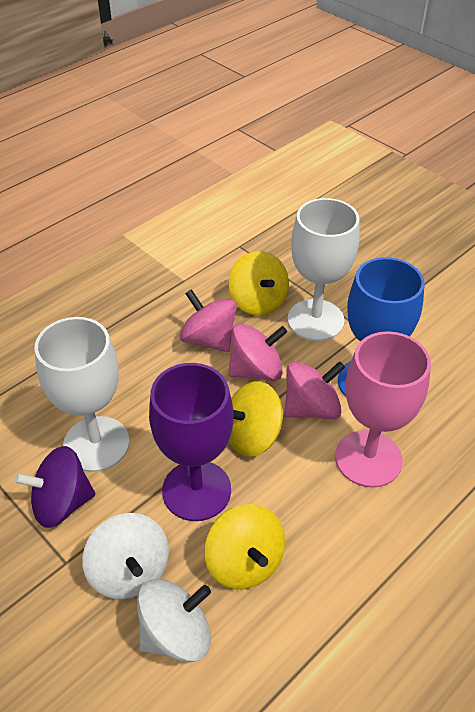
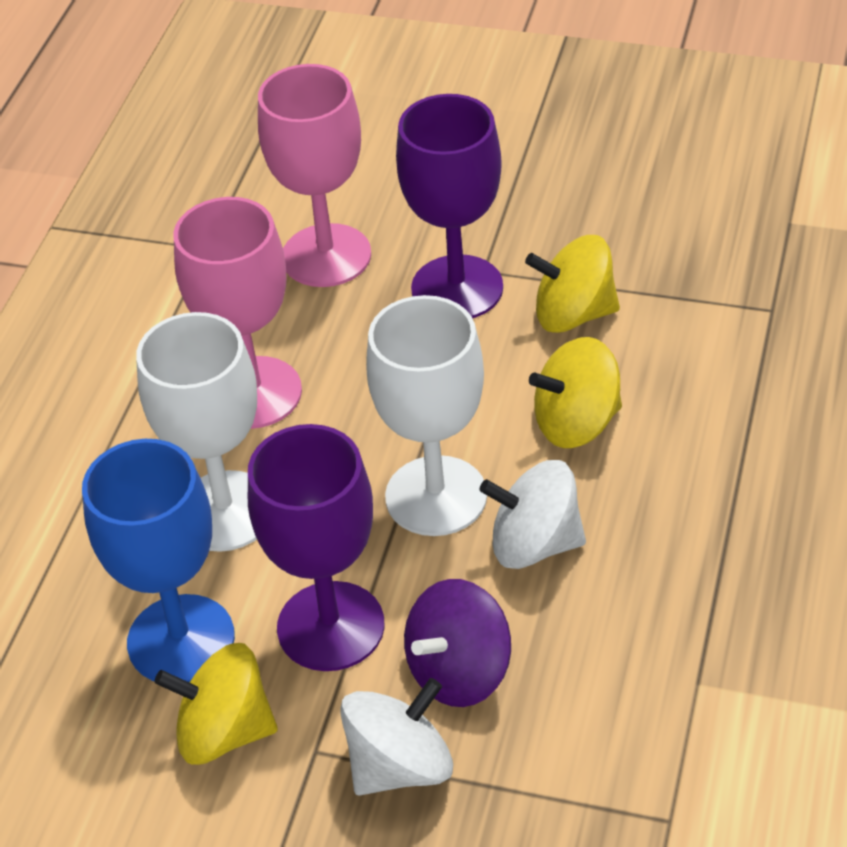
pink goblet: [335,331,431,488] = 1 -> [173,197,302,429] [258,64,371,287] = 2
pink spinning top: [179,289,237,352] [228,324,287,381] [284,361,345,419] = 3 -> none = 0
purple goblet: [149,363,234,521] = 1 -> [248,424,385,671] [396,94,503,318] = 2

